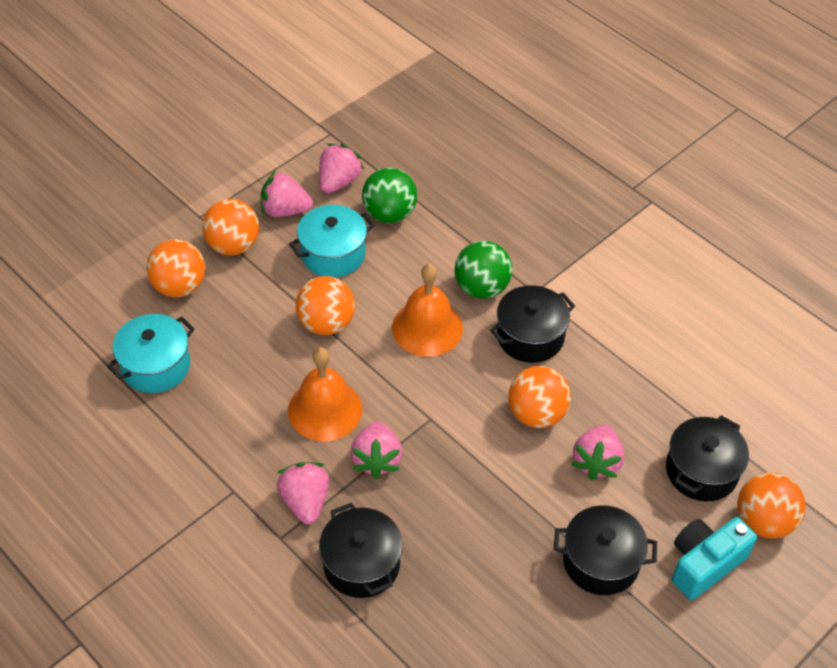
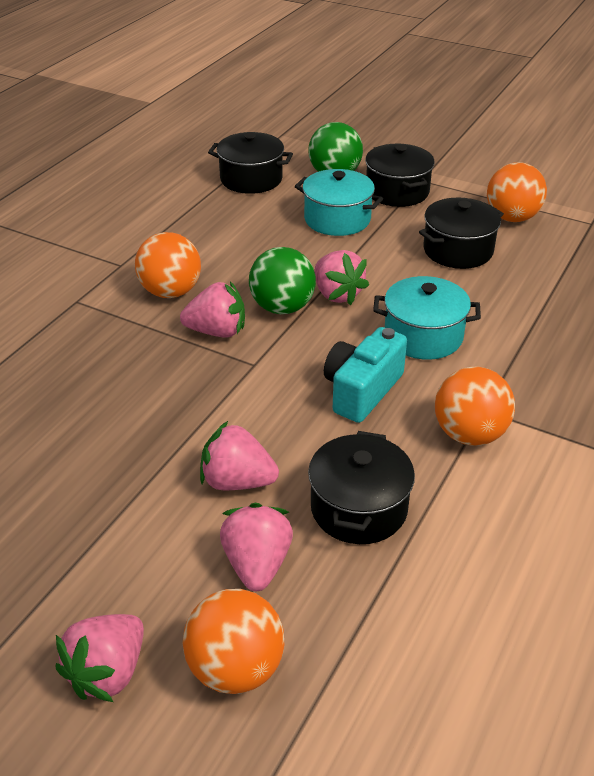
orange ball: [146,239,205,297] [202,199,259,255] [296,276,355,335] [508,366,571,428] [737,472,806,539] = 5 -> [135,232,201,298] [183,589,284,694] [435,367,515,445] [487,162,547,222] = 4
orange bell: [288,347,362,441] [392,264,463,357] = 2 -> none = 0

